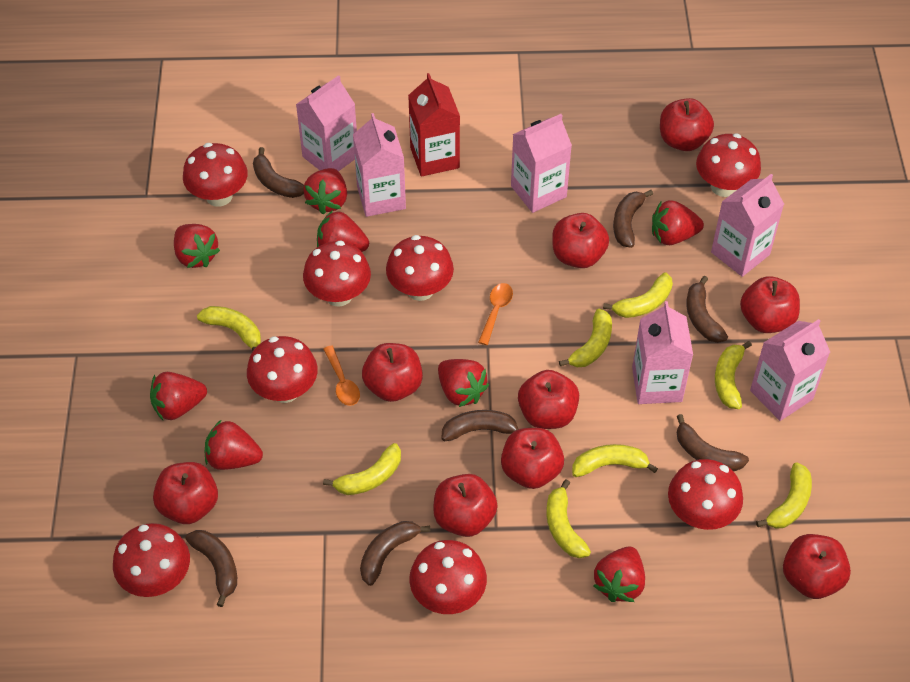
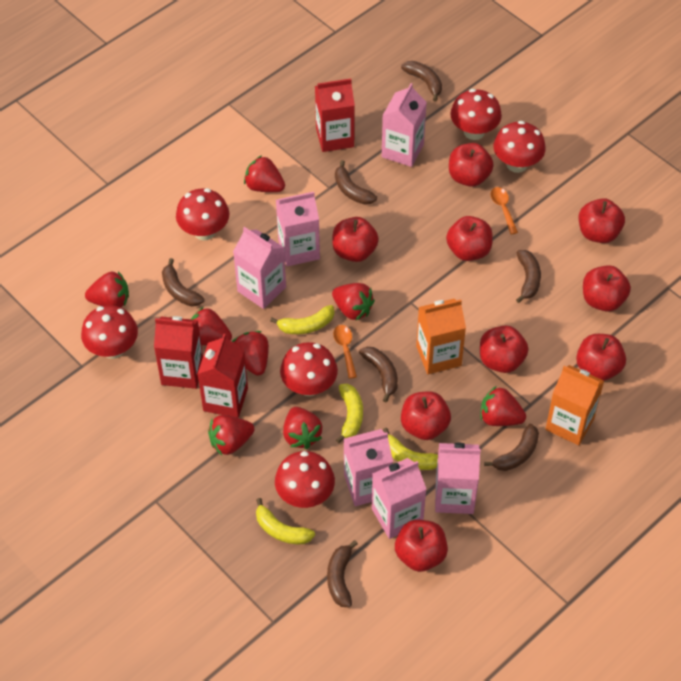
orange carton: none = 0 -> [416,299,466,374] [546,365,604,445] = 2
red carton: [408,73,460,177] = 1 -> [154,316,203,389] [198,334,248,418] [315,78,355,152] = 3
red mushroom: [113,523,190,597] [183,143,248,207] [247,336,318,403] [303,241,371,307] [386,235,454,301] [409,540,487,614] [668,459,743,530] [696,133,761,197] = 8 -> [81,305,138,359] [176,188,229,241] [275,451,335,508] [280,342,338,396] [450,89,502,140] [494,121,546,173] = 6
yellow banana: [197,306,261,352] [323,443,401,495] [546,479,591,558] [559,309,612,367] [572,444,658,477] [603,272,673,318] [715,341,752,409] [756,462,812,529] = 8 -> [256,498,315,544] [270,305,335,334] [336,384,363,443] [383,428,438,470] = 4

